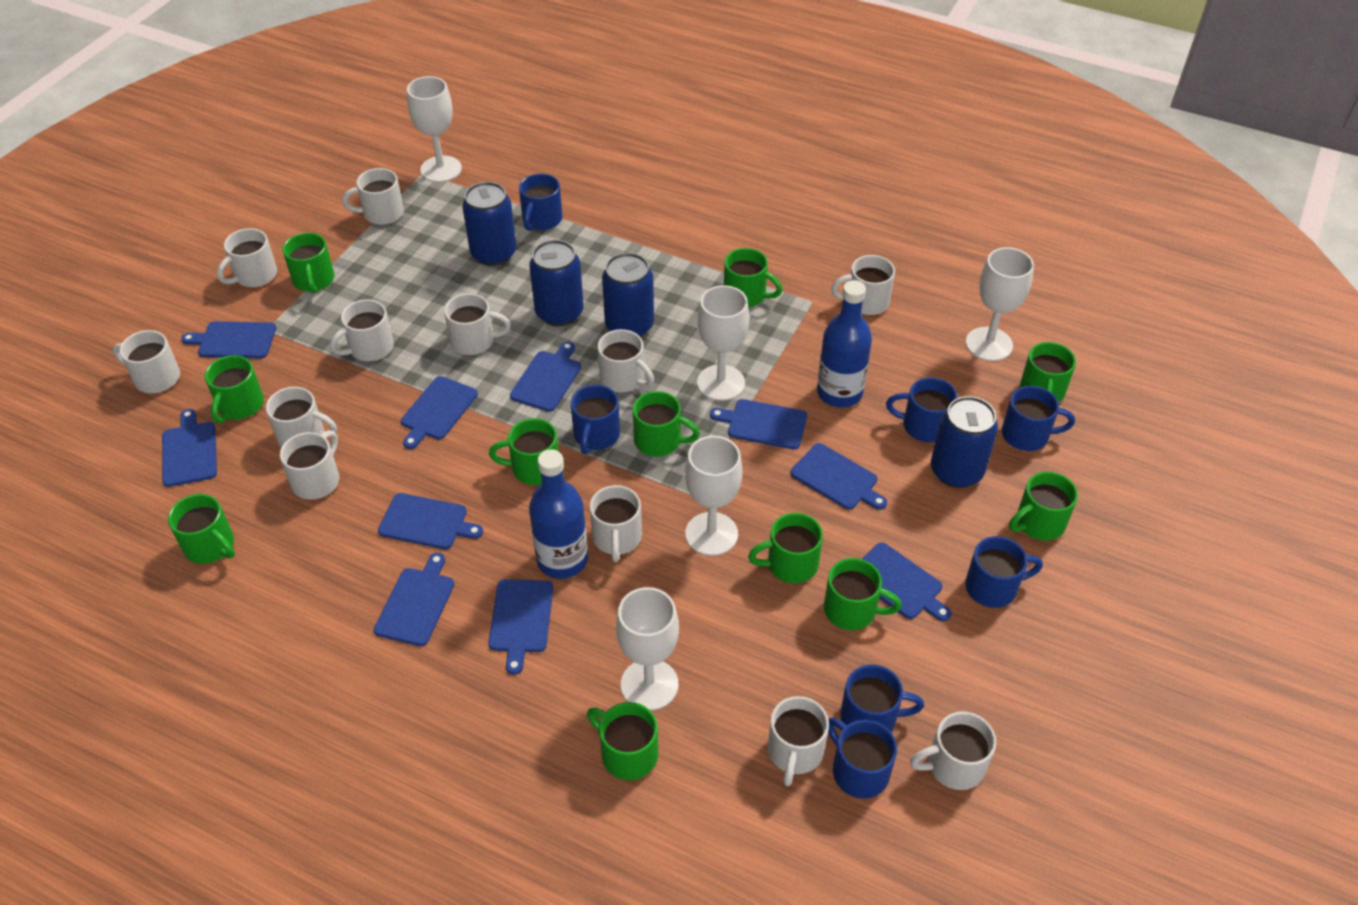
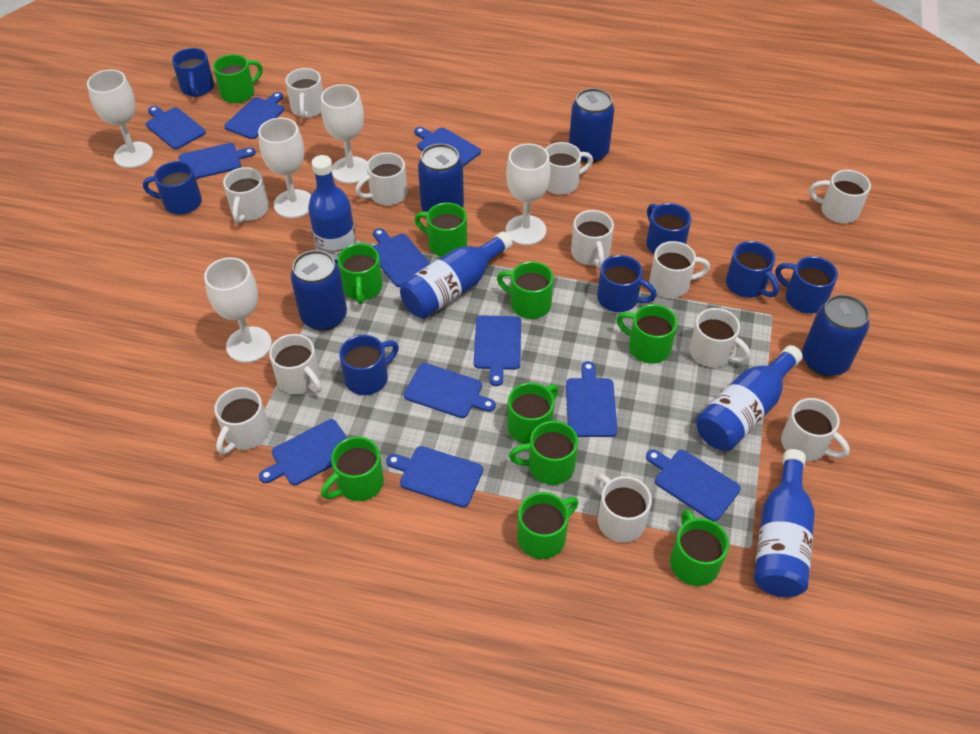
blue bottle: [529,449,588,579] [817,280,872,408] = 2 -> [308,155,357,264] [400,232,513,319] [696,345,803,451] [754,449,815,598] = 4
blue cutting board: [162,409,217,487] [181,321,276,359] [374,553,454,646] [378,493,483,549] [401,376,478,449] [488,579,553,675] [510,341,581,412] [710,399,807,450] [791,443,887,510] [862,542,951,621] = 10 -> [146,106,206,150] [179,143,256,179] [224,92,284,139] [259,419,347,486] [372,228,430,287] [386,446,483,507] [404,363,496,418] [414,127,481,167] [474,315,521,386] [566,361,618,437] [646,449,741,521] = 11
green mug: [168,494,235,564] [205,355,264,423] [283,233,334,294] [489,418,559,485] [587,702,658,780] [633,391,700,457] [724,248,782,307] [748,513,823,583] [824,558,902,630] [1009,472,1078,540] [1020,342,1076,403] = 11 -> [213,54,263,103] [321,436,384,501] [337,243,383,304] [415,202,467,257] [497,261,554,319] [507,382,559,444] [509,421,578,485] [517,492,579,559] [616,304,678,364] [670,509,729,586] = 10

